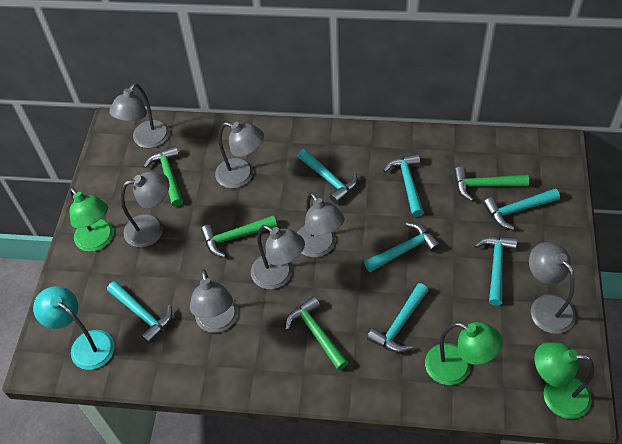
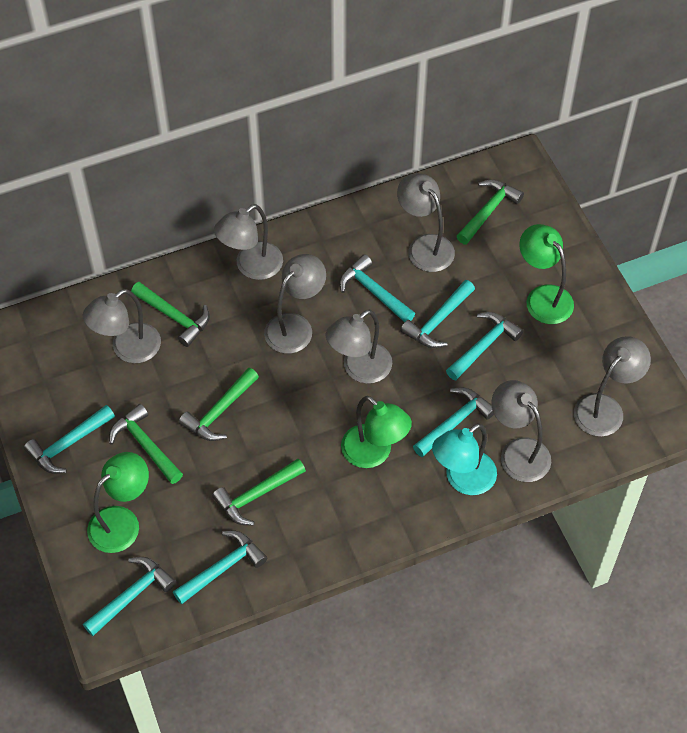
green hammer: [143,146,183,207] [201,215,277,258] [285,296,349,370] [454,166,529,201] = 4 -> [109,404,183,484] [131,282,210,347] [179,368,259,441] [212,459,306,525] [457,179,524,245] = 5

